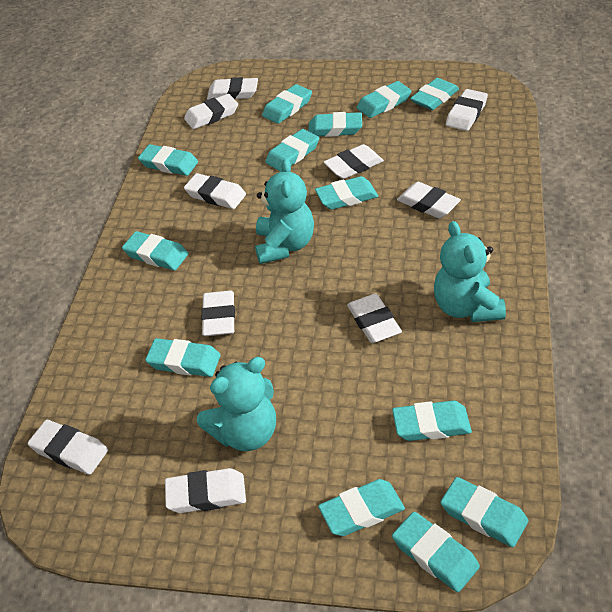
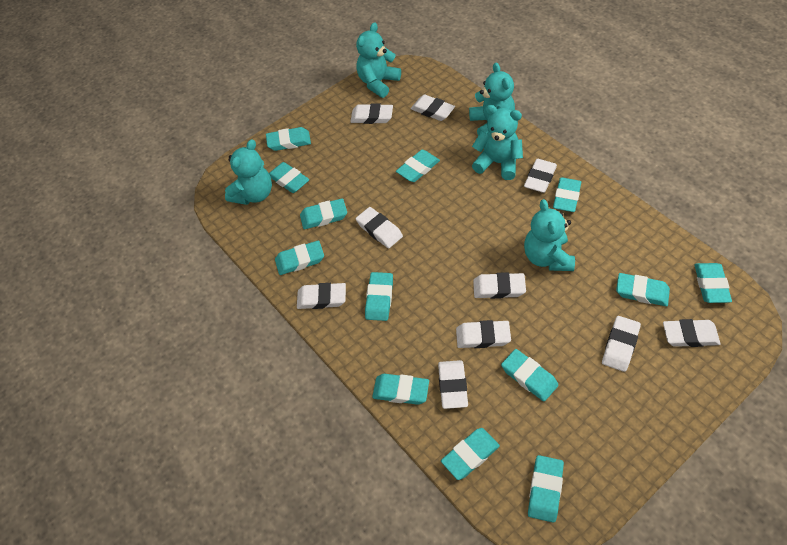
turquoise teddy bear: [197,357,276,451] [255,159,314,264] [434,221,506,322] = 3 -> [225,139,272,205] [356,22,401,98] [469,63,515,135] [472,105,523,180] [524,199,575,271] = 5

